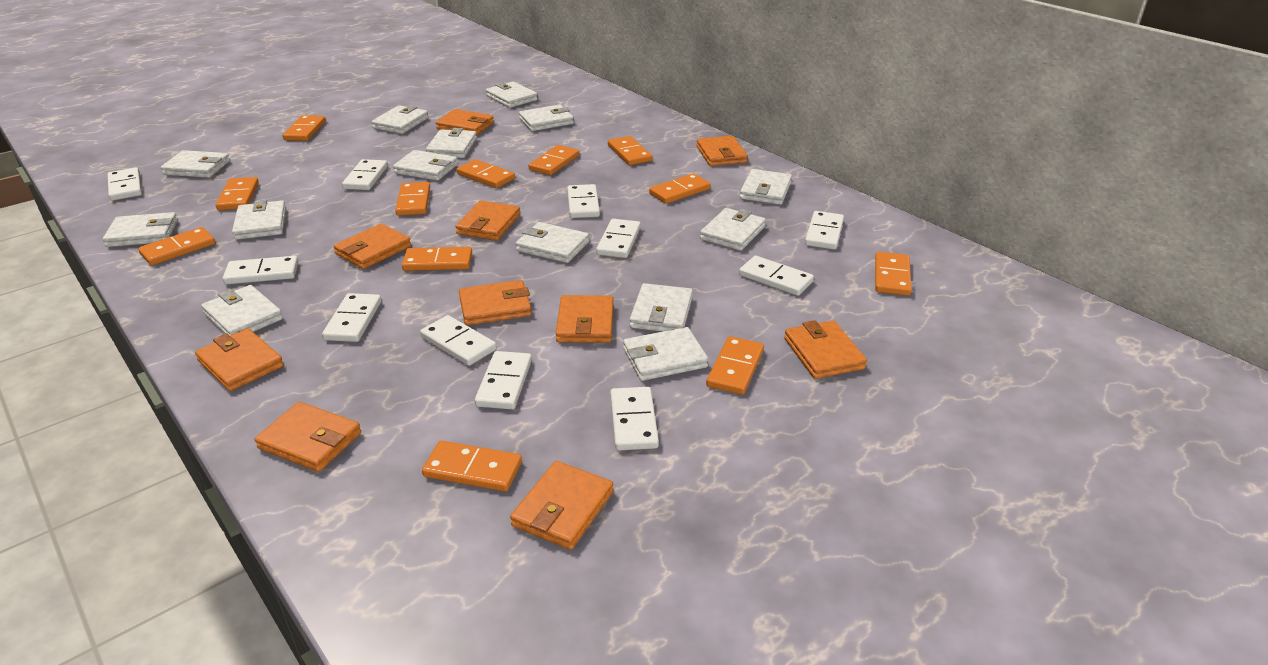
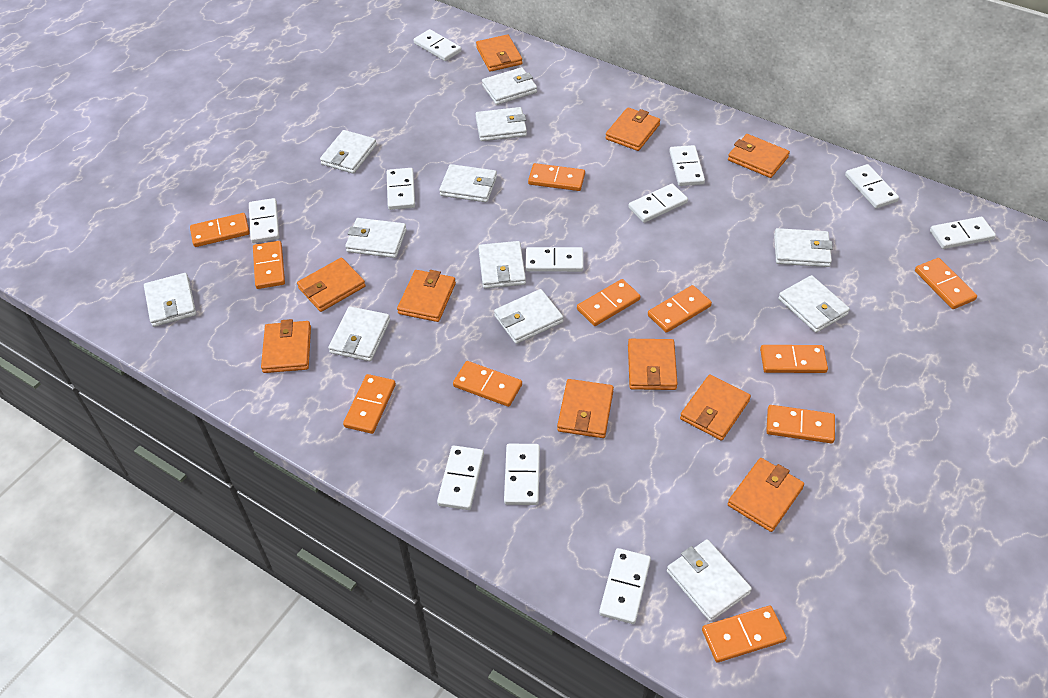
orange domino: [138,227,215,265] [216,177,259,210] [283,115,326,141] [395,182,430,216] [402,247,472,271] [422,441,522,491] [457,159,515,188] [528,145,579,175] [608,136,653,165] [649,173,711,204] [706,336,764,395] [875,252,912,296] = 12 -> [190,213,250,247] [253,241,285,289] [343,374,396,434] [453,361,522,407] [528,163,585,191] [577,279,640,326] [648,285,712,333] [702,606,787,663] [760,345,828,373] [766,405,835,443] [915,258,977,309] = 11
white wallet: [103,212,178,247] [161,150,230,178] [201,285,283,335] [232,200,286,240] [371,105,429,134] [393,150,458,181] [426,128,477,158] [486,82,538,108] [516,222,589,263] [519,105,574,131] [623,327,708,381] [630,283,693,332] [700,208,766,251] [740,169,792,205] = 14 -> [144,273,196,327] [320,130,377,174] [328,306,390,361] [345,218,407,258] [439,164,497,202] [475,107,527,141] [478,241,526,289] [482,67,537,105] [494,289,563,344] [667,539,752,622] [774,228,833,267] [778,275,850,333] = 12

